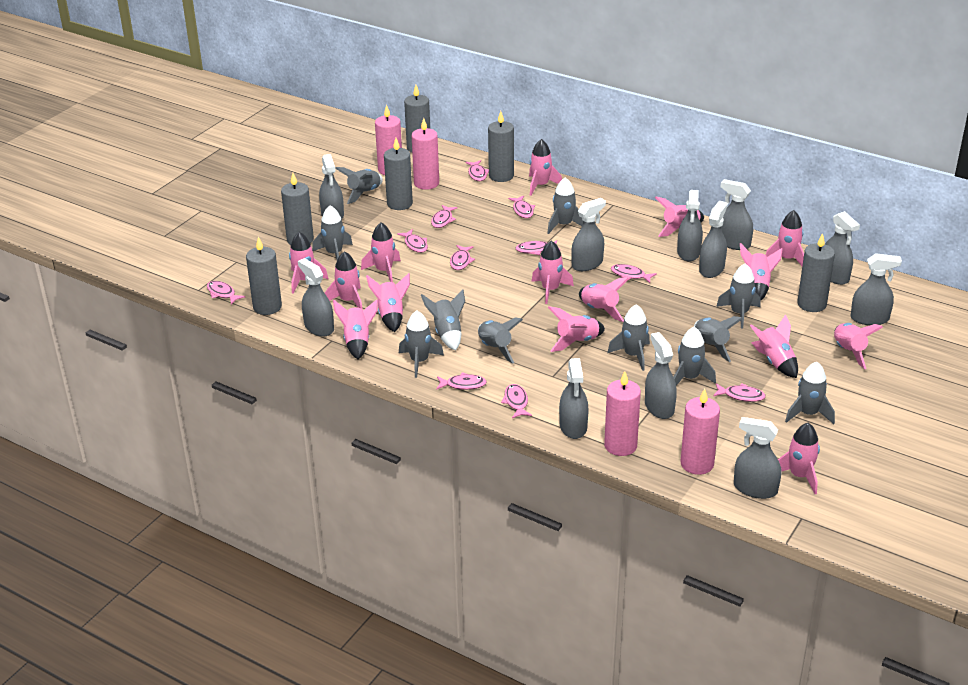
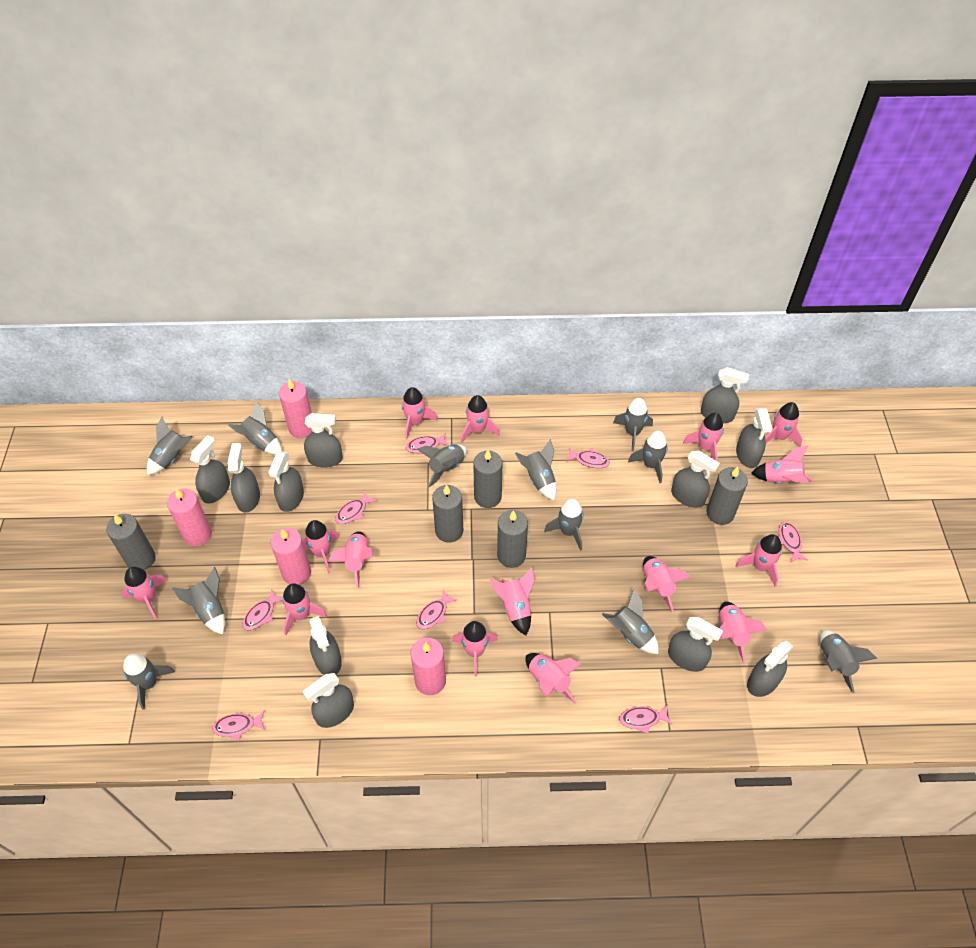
grey candle: [246,237,282,315] [281,173,314,245] [384,138,413,210] [404,85,430,153] [488,111,514,182] [797,233,835,312] = 6 -> [106,514,156,570] [432,485,463,543] [473,450,502,508] [497,510,528,568] [707,467,748,525] = 5
pink fish: [207,281,245,305] [397,229,428,253] [431,205,457,228] [436,372,487,390] [450,245,475,270] [466,160,489,181] [501,384,532,418] [508,196,535,218] [515,240,560,255] [611,264,657,283] [713,383,766,402] = 11 -> [212,711,265,741] [243,590,282,630] [335,492,376,524] [406,433,450,454] [416,590,457,629] [565,447,610,468] [619,705,672,734] [779,522,808,563] = 8

